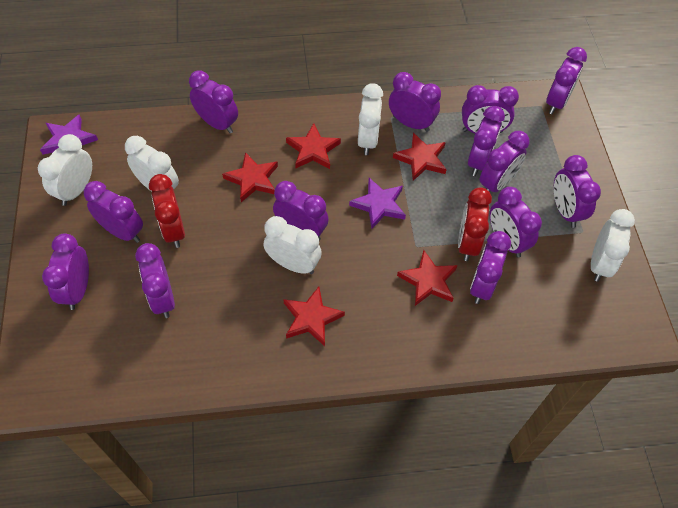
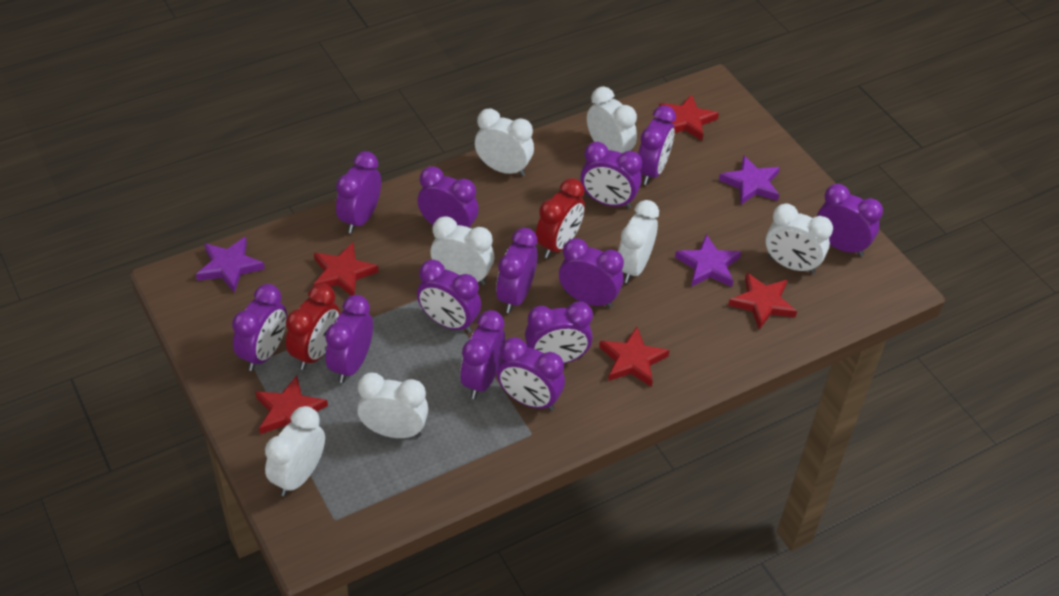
purple star: [40,114,98,154] [349,178,406,229] = 2 -> [196,237,265,293] [675,234,741,287] [719,156,780,205] = 3
white clock: [38,134,92,206] [125,136,179,191] [264,216,322,274] [358,83,383,155] [591,209,635,282] = 5 -> [265,406,325,496] [357,373,428,438] [430,216,494,285] [475,109,534,176] [587,86,637,153] [618,200,659,283] [766,204,833,274] = 7

